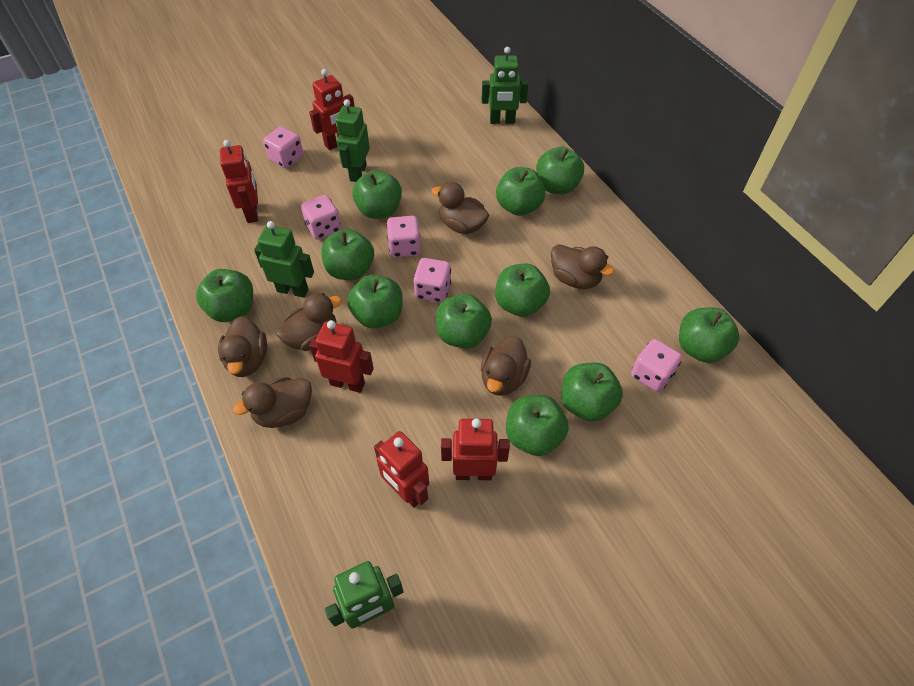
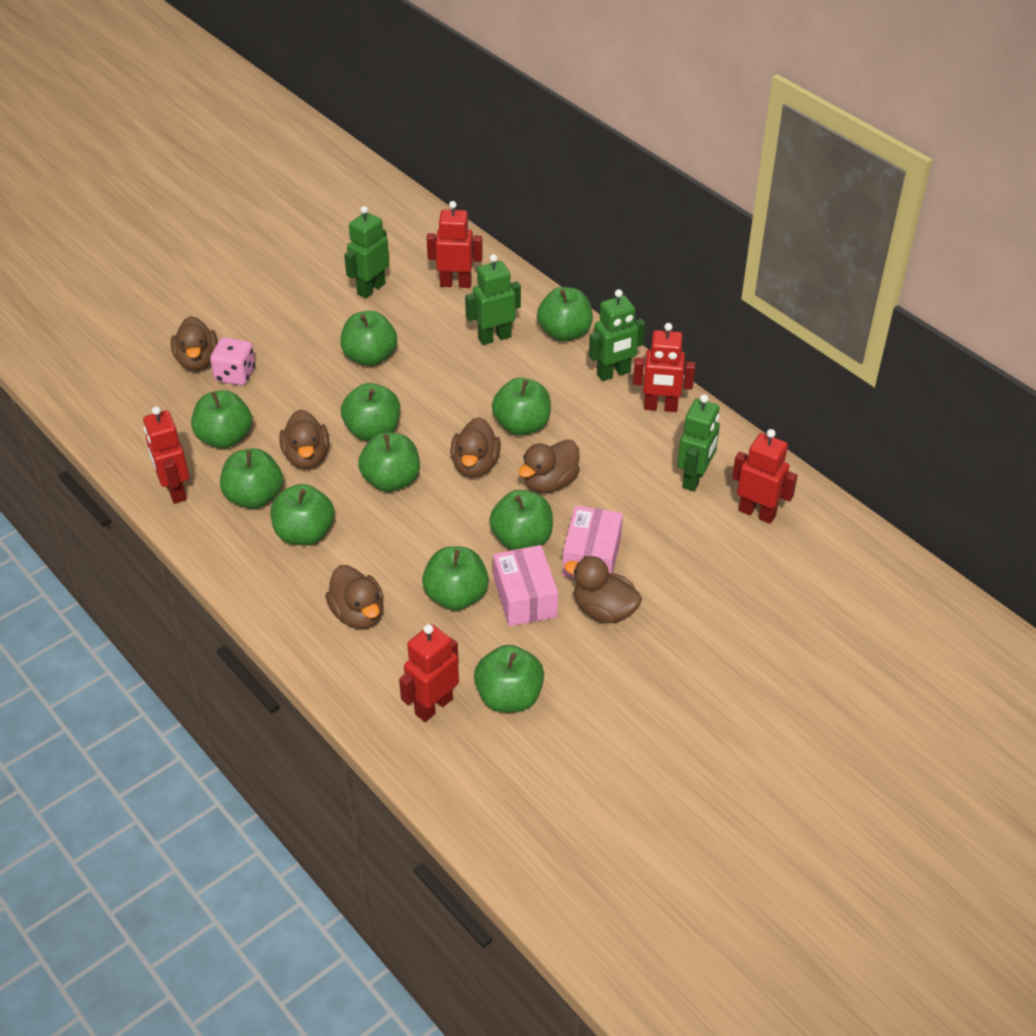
pink box: none = 0 -> [493,545,558,627] [562,506,623,578] = 2
pink dice: [263,126,304,169] [301,195,341,240] [386,216,421,258] [413,258,451,303] [631,339,682,392] = 5 -> [210,338,255,385] = 1

